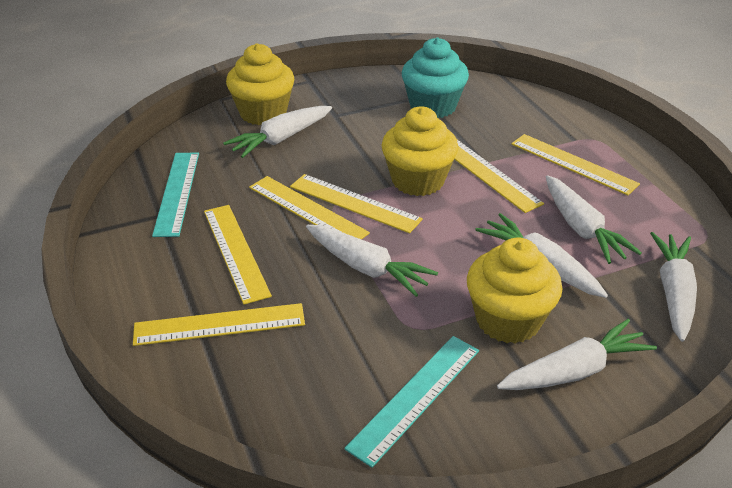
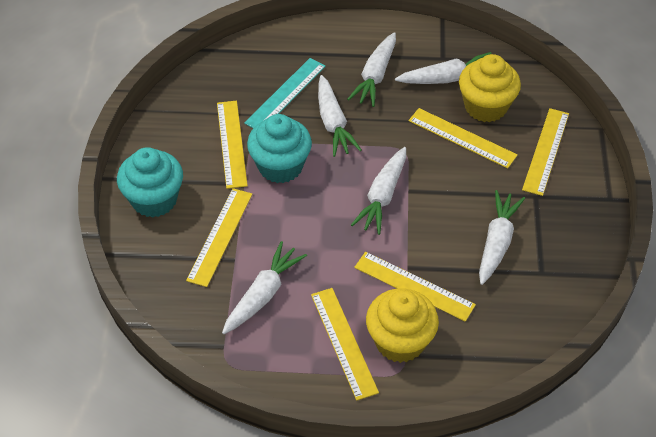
turquoise cupcake: [401,37,469,118] = 1 -> [117,147,183,218] [247,114,312,183] = 2
turquoise ruler: [152,153,199,237] [344,336,479,468] = 2 -> [244,58,326,128] = 1
yellow cupcake: [226,43,294,125] [381,106,458,196] [467,237,562,343] = 3 -> [366,288,439,363] [459,54,521,122] = 2

